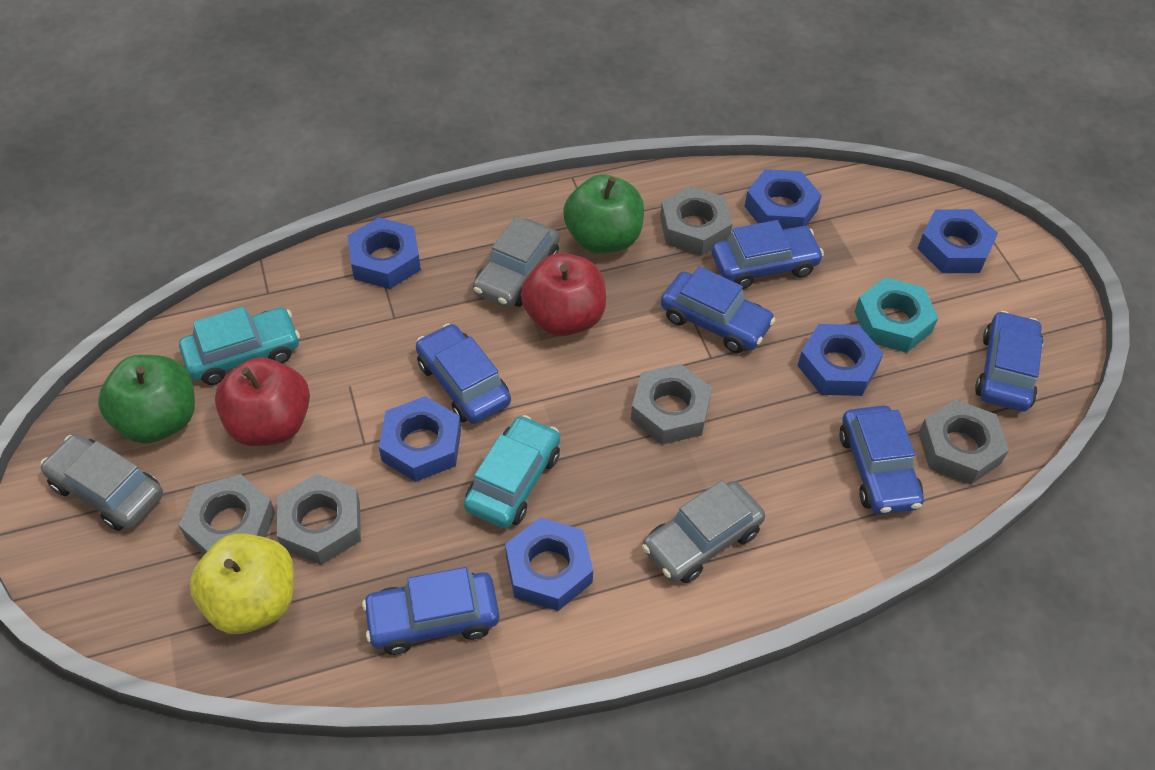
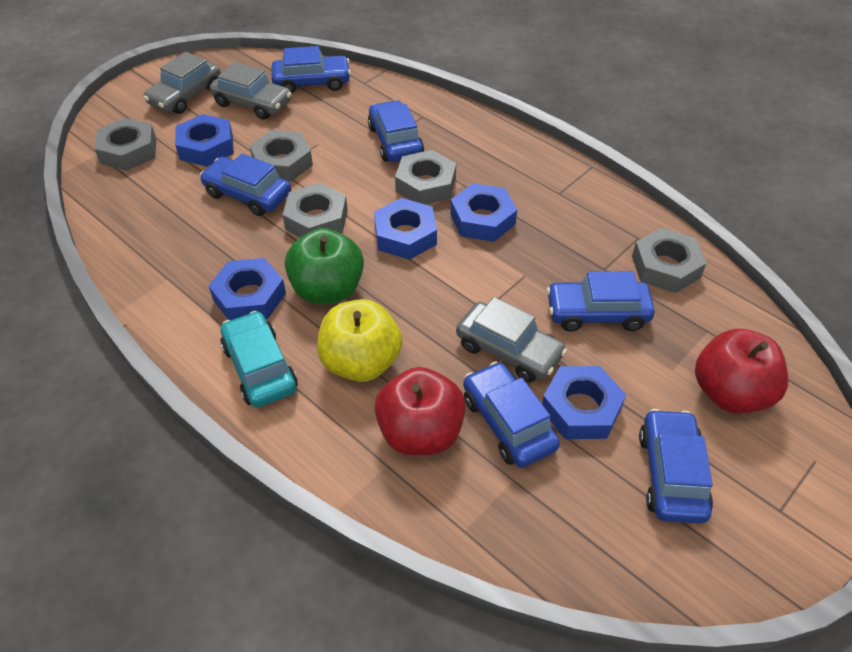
blue nut: [347,217,421,289] [379,396,461,482] [505,517,593,611] [744,169,822,230] [798,324,883,396] [917,209,998,273] = 6 -> [175,114,234,166] [209,258,286,320] [374,198,437,260] [450,183,517,242] [542,366,626,439] = 5
green apple: [98,355,195,444] [563,174,644,254] = 2 -> [285,228,364,304] = 1
turquoise car: [179,307,300,385] [464,415,560,528] = 2 -> [220,311,298,407] = 1
turquoise nut: [855,277,938,353] = 1 -> none = 0

